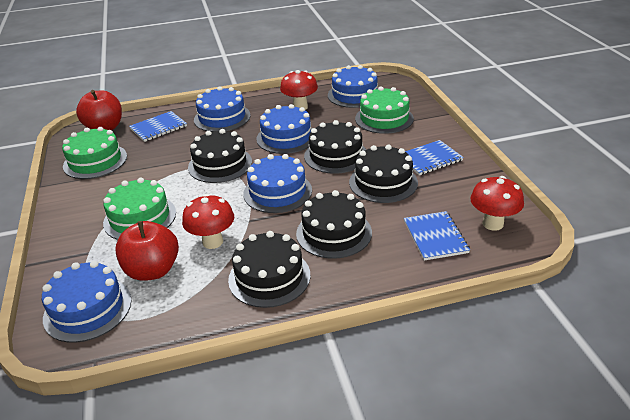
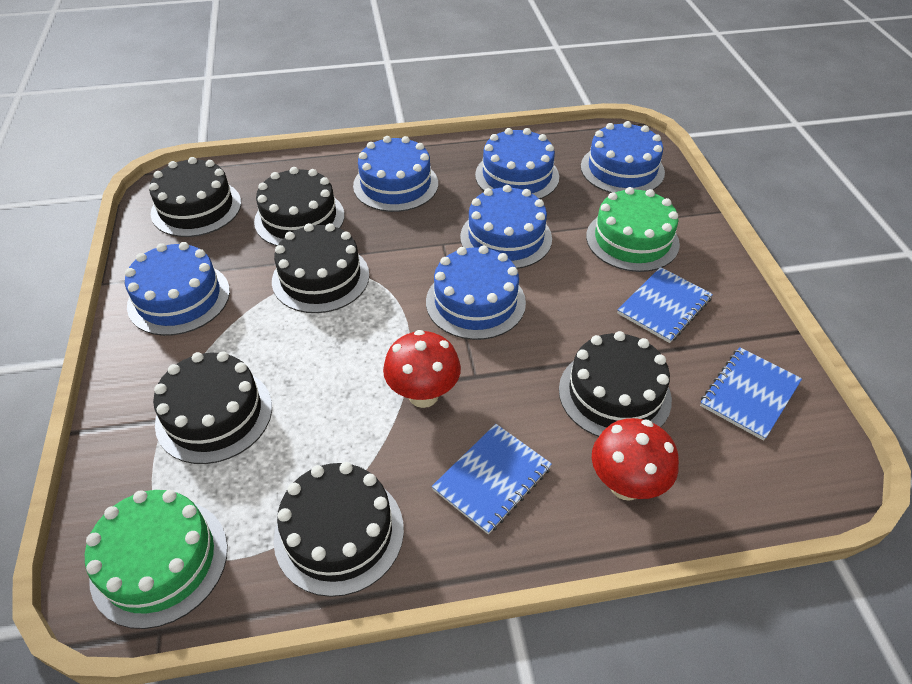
black cake: [188,129,252,183] [228,231,310,308] [296,190,372,259] [304,120,366,174] [349,144,418,203] = 5 -> [149,157,241,237] [153,352,272,464] [254,167,345,246] [272,223,369,313] [274,462,404,597] [559,331,672,437] = 6
blue cake: [42,261,132,343] [194,86,251,132] [243,154,312,213] [256,104,313,154] [328,65,378,108] = 5 -> [125,242,230,336] [353,136,438,212] [426,245,526,340] [460,185,552,269] [475,128,559,199] [581,121,665,193] = 6
green cake: [62,127,127,179] [103,178,176,240] [355,87,414,134] = 3 -> [85,490,228,629] [586,187,680,272] = 2
red apple: [76,90,122,130] [115,221,179,281] = 2 -> none = 0
red mushroom: [182,194,234,249] [280,70,318,110] [470,176,524,231] = 3 -> [383,330,461,408] [592,418,679,501] = 2

